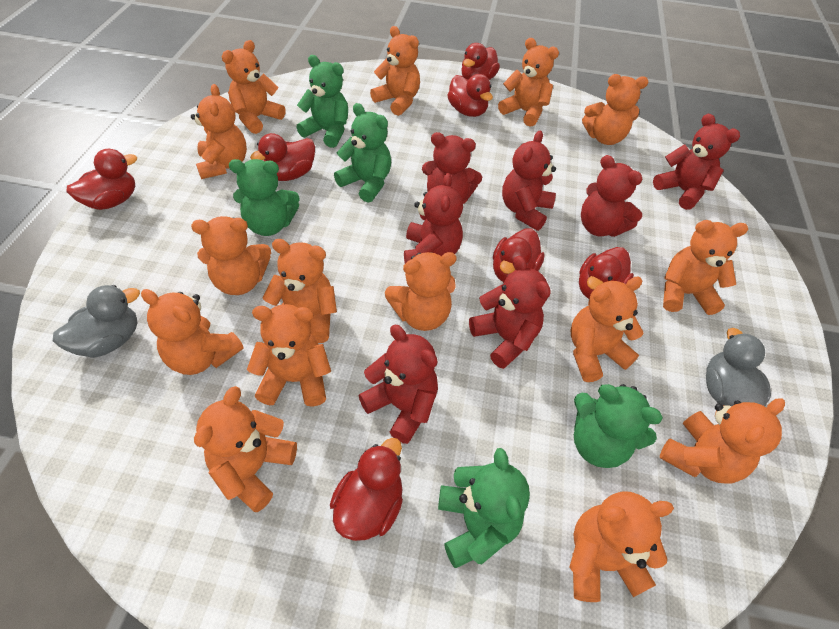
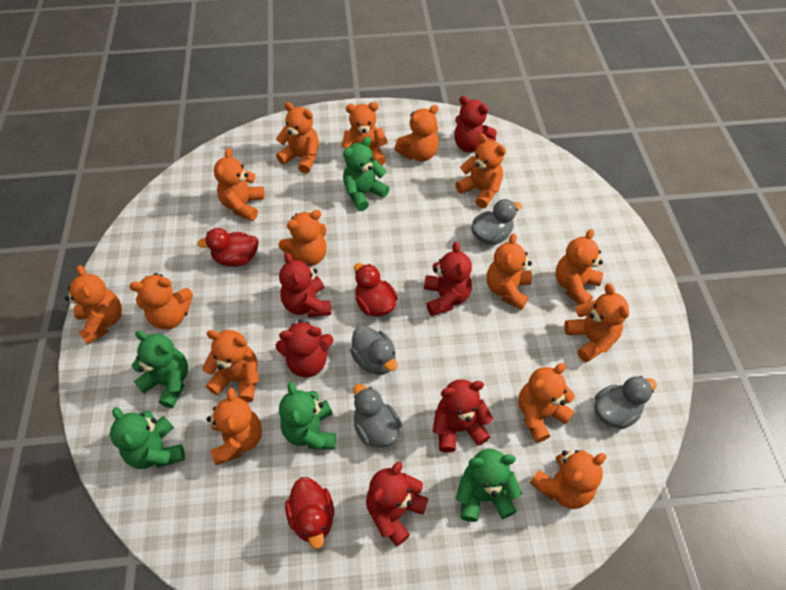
grey duck: [53,285,140,358] [706,328,771,407] = 2 -> [350,325,397,375] [353,384,402,448] [471,199,522,245] [594,376,657,429] = 4
red duck: [66,149,137,210] [250,133,315,181] [330,438,403,541] [447,74,493,117] [461,43,500,80] [493,228,545,282] [579,247,634,299] = 7 -> [197,228,259,267] [285,477,334,549] [354,263,398,317] = 3
red teddy bear: [359,325,438,444] [404,173,463,263] [422,132,482,204] [469,256,551,369] [502,131,556,231] [581,155,642,237] [653,114,740,210] = 7 -> [276,320,334,377] [279,252,331,317] [366,461,428,546] [424,242,472,316] [433,379,493,453] [454,96,497,153] = 6

